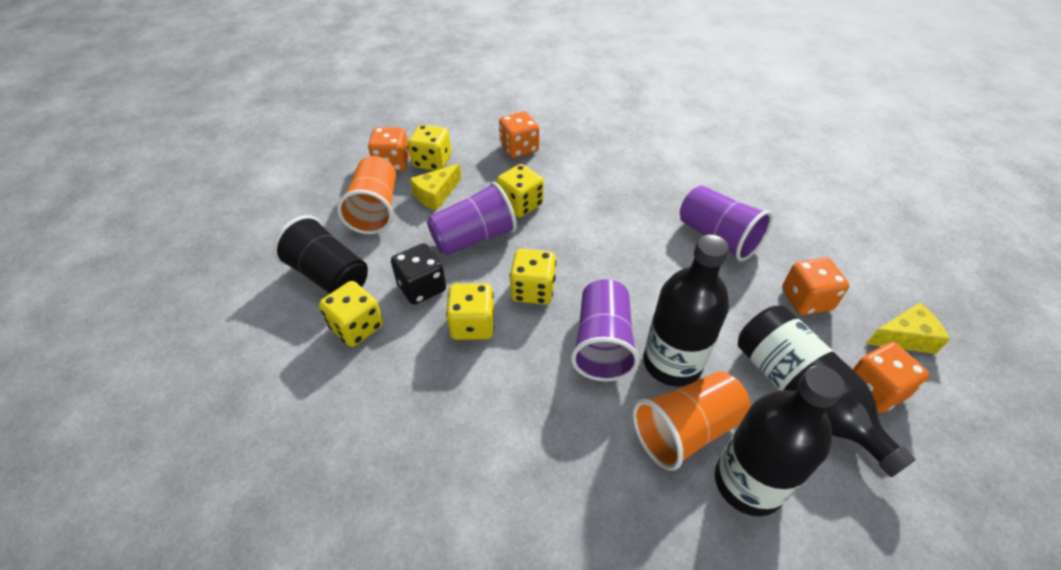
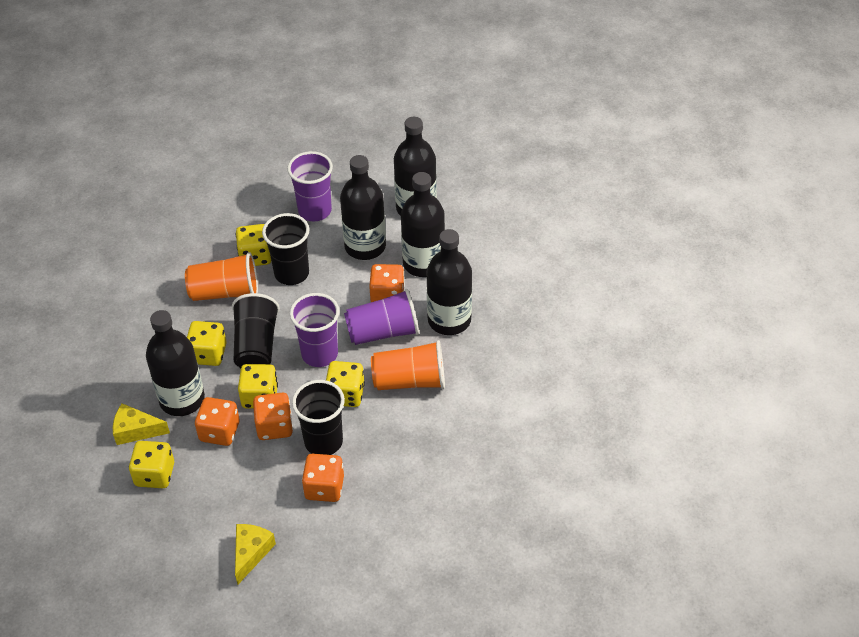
black bottle: [643,234,729,387] [715,365,845,516] [738,306,915,477] = 3 -> [146,310,205,416] [340,155,386,260] [394,117,437,216] [401,172,445,277] [427,229,472,335] = 5
black cup: [273,215,368,294] = 1 -> [232,293,280,368] [262,213,309,285] [292,380,345,455] = 3
black dice: [391,243,446,305] = 1 -> none = 0

